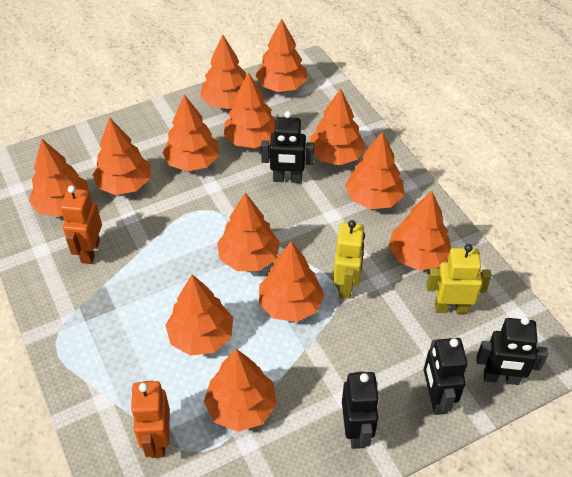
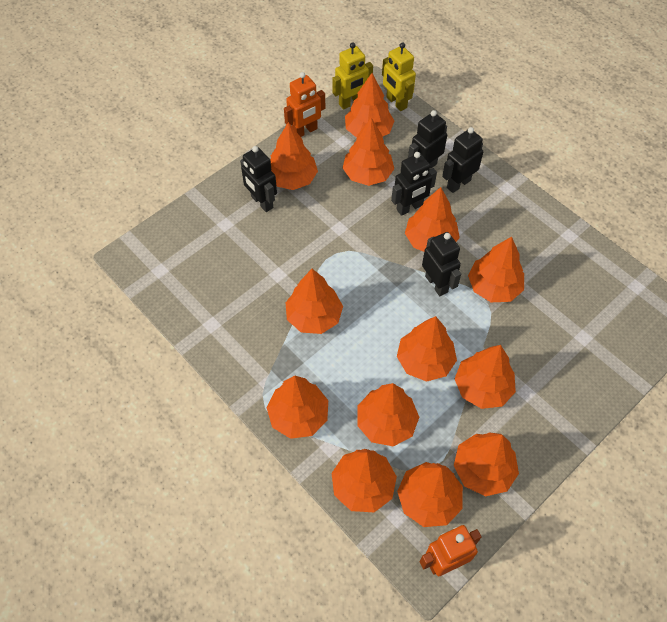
black robot: [261,111,314,183] [342,371,379,449] [424,338,468,415] [476,316,548,385] = 4 -> [240,146,277,212] [391,152,437,216] [408,110,447,169] [422,232,461,296] [442,127,483,193] = 5

